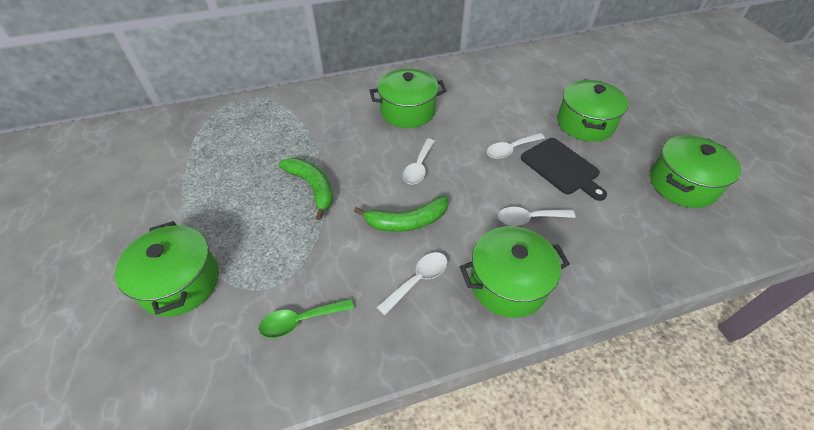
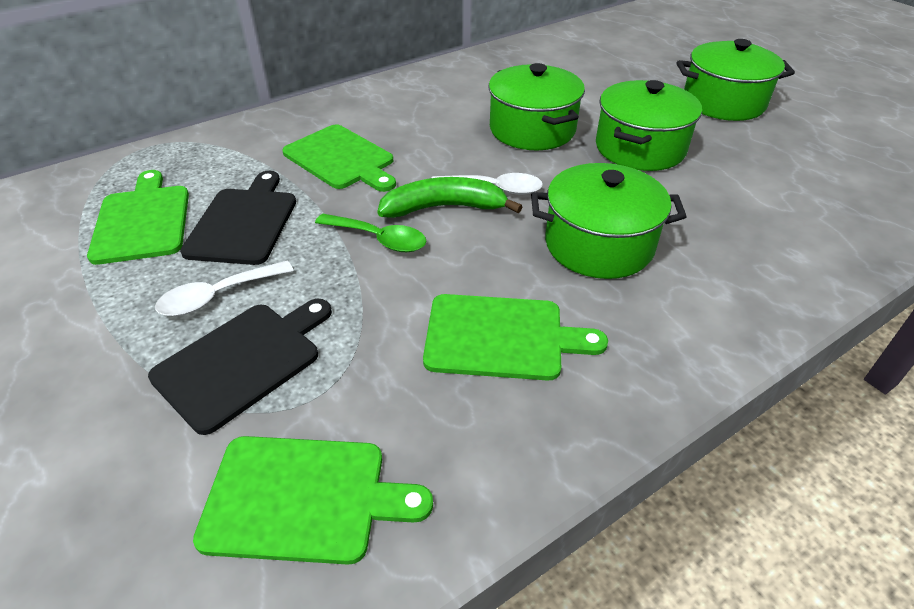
black cutting board: [521,138,607,201] = 1 -> [148,299,332,435] [180,171,296,265] = 2
green banana: [278,158,333,220] [354,195,448,232] = 2 -> [377,177,522,218] = 1
green cutting board: none = 0 -> [87,170,189,265] [193,436,433,565] [282,124,396,192] [423,294,608,381] = 4
green pot: [115,221,219,317] [369,69,447,128] [460,226,570,318] [557,79,629,142] [650,135,741,208] = 5 -> [488,63,585,150] [531,163,687,279] [596,80,702,171] [676,39,795,121] = 4
white spoon: [377,252,447,315] [403,138,435,185] [487,133,545,159] [498,207,576,226] = 4 -> [155,260,294,316] [432,173,543,195] = 2

